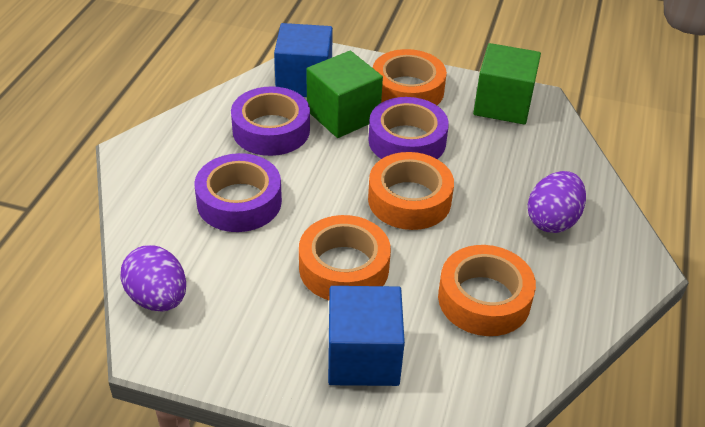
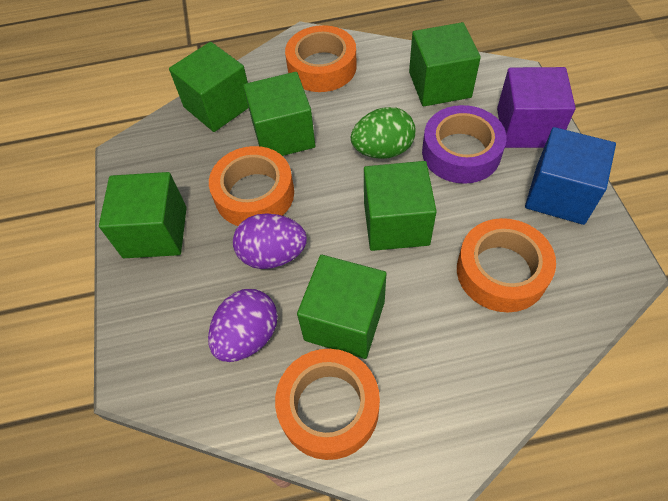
blue cube: [274,23,333,97] [328,286,405,386] = 2 -> [525,127,616,225] = 1
green cube: [307,51,383,138] [473,43,541,125] = 2 -> [99,172,187,258] [169,42,249,132] [243,72,315,156] [297,255,386,359] [364,161,437,251] [409,22,481,106] = 6
green egg: none = 0 -> [351,107,416,159] = 1
purple cube: none = 0 -> [497,67,576,148] = 1
purple tape: [194,153,282,232] [231,86,310,156] [368,97,449,159] = 3 -> [422,105,507,184] = 1

